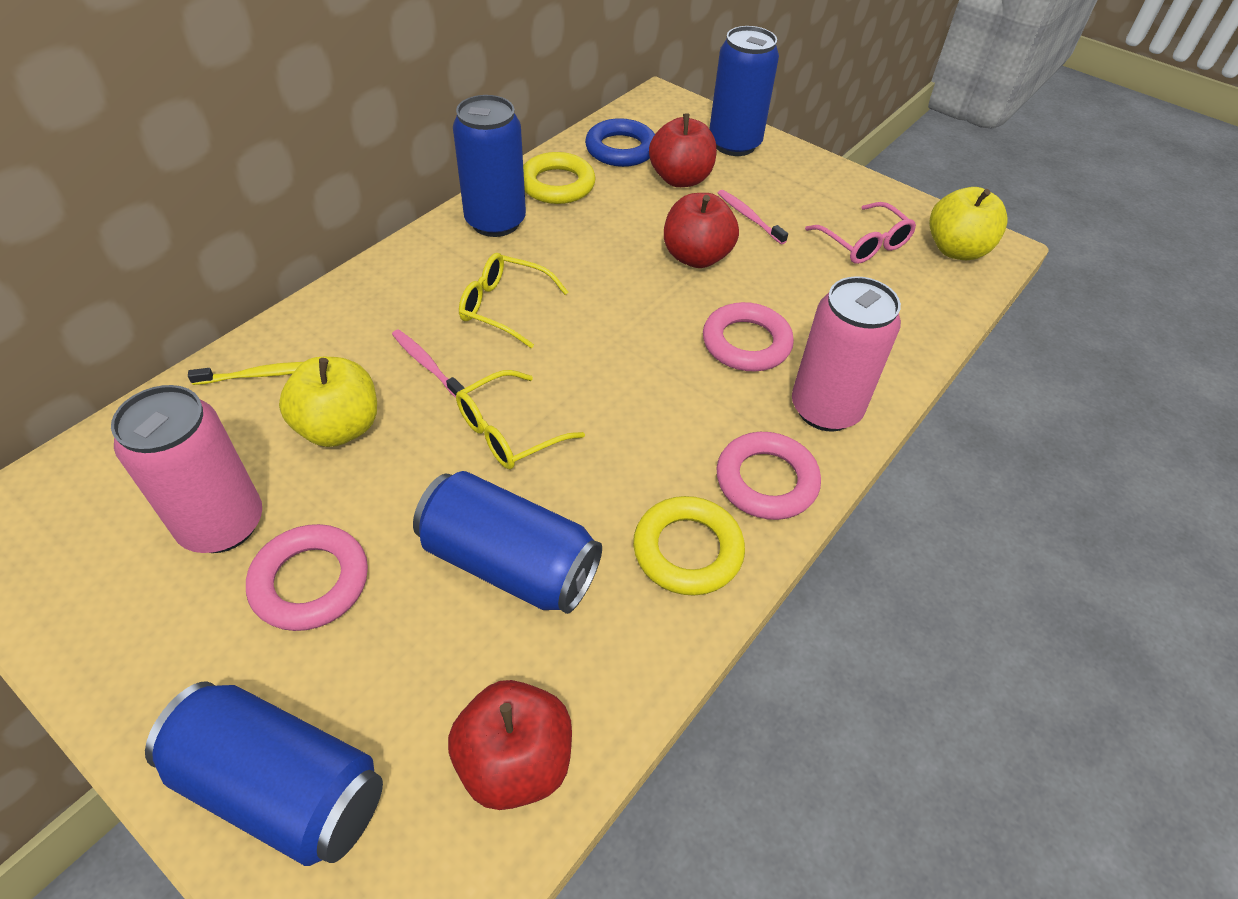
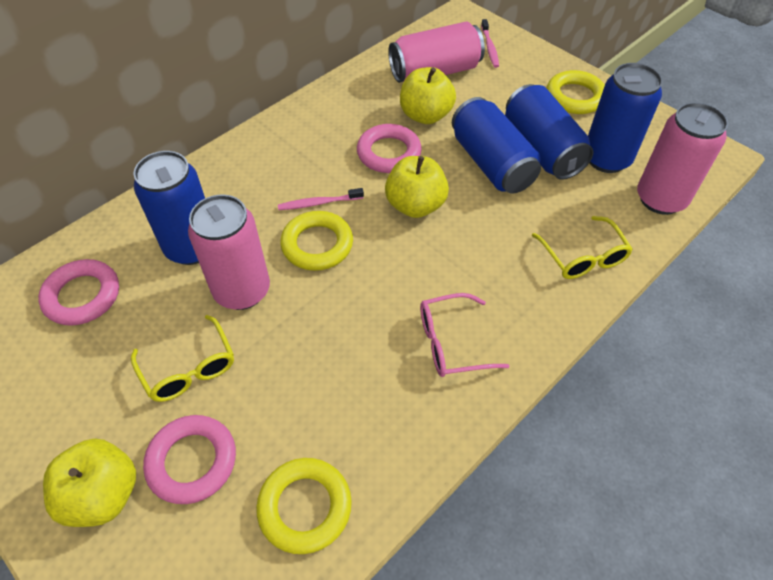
blue ring: [585,118,655,167] = 1 -> none = 0
pink can: [111,385,262,553] [792,276,901,432] = 2 -> [188,194,270,310] [388,21,485,83] [637,102,728,215] = 3
red apple: [448,680,572,810] [649,114,717,187] [664,193,739,268] = 3 -> none = 0
yellow apple: [279,357,377,447] [929,187,1007,260] = 2 -> [43,439,136,527] [385,156,449,218] [400,67,456,124] = 3
yellow ring: [523,152,595,204] [633,496,745,596] = 2 -> [256,458,352,554] [280,211,353,271] [547,70,605,114] = 3
yellow toothbrush: [188,362,303,385] = 1 -> none = 0

